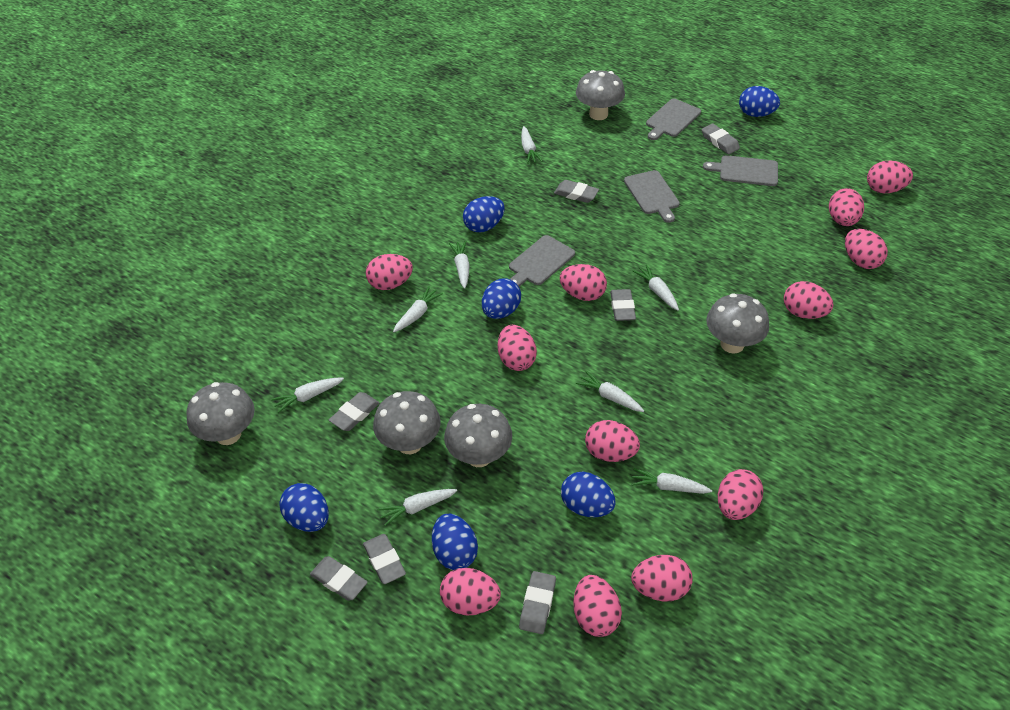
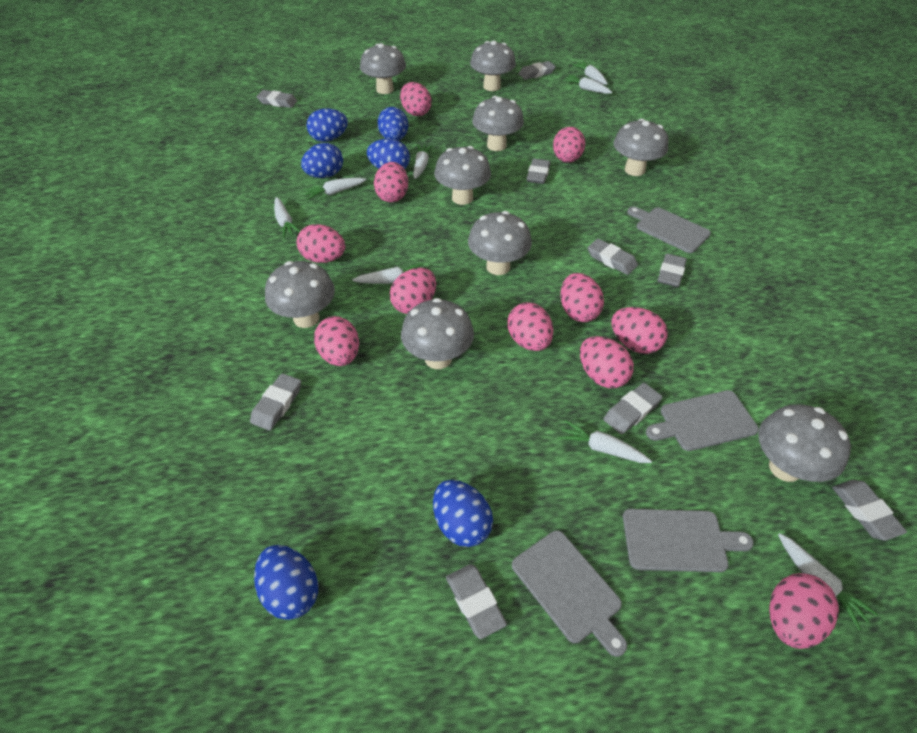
grey eraser: [310,556,368,601] [329,392,379,431] [363,534,406,584] [519,571,556,634] [554,180,599,203] [610,289,636,321] [702,124,740,154] = 7 -> [250,373,301,430] [256,90,297,108] [446,564,507,639] [519,61,556,80] [526,159,550,184] [588,239,638,275] [604,383,662,434] [657,254,687,287] [832,480,907,541] = 9
grey mushroom: [186,382,255,445] [373,391,441,454] [444,404,512,467] [576,70,625,120] [706,293,769,354] = 5 -> [265,261,335,328] [360,43,406,94] [401,298,474,369] [434,146,491,205] [468,211,532,275] [470,41,516,91] [472,96,524,151] [613,119,668,176] [758,404,851,482] = 9
pink egg: [366,254,413,290] [440,568,501,615] [498,325,537,371] [560,264,607,301] [573,575,622,637] [585,420,640,462] [631,555,693,602] [718,469,763,520] [784,281,834,319] [829,188,864,226] [845,229,888,269] [867,160,913,193] = 12 -> [297,224,345,263] [314,316,359,366] [374,162,408,202] [390,268,436,314] [400,82,431,116] [507,302,553,351] [553,127,585,163] [560,273,604,322] [580,336,634,388] [612,307,668,354] [769,573,839,649] = 11

